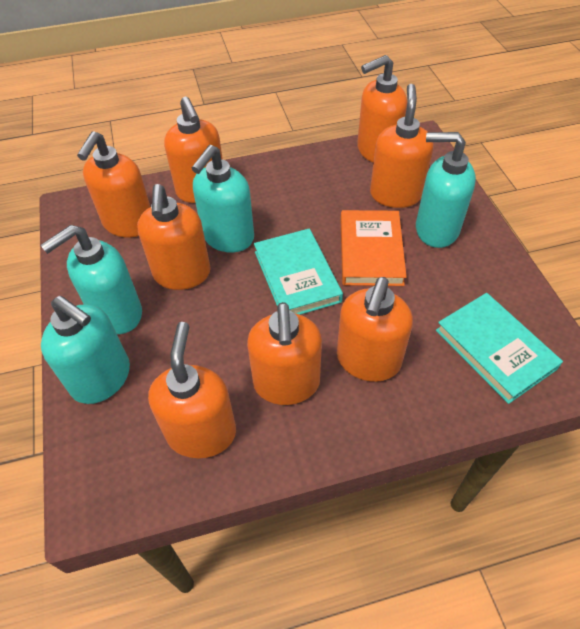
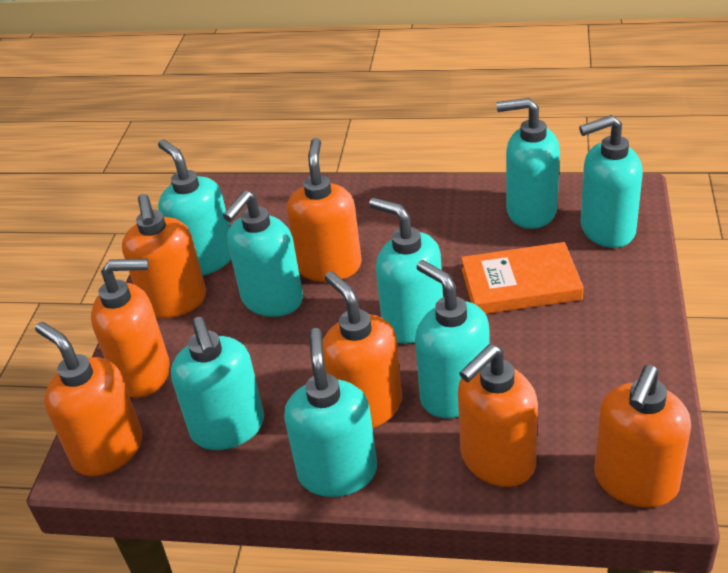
orange soap dispenser: [77,131,150,237] [137,184,211,290] [148,322,236,458] [164,97,223,203] [247,302,322,405] [337,277,413,382] [357,55,407,162] [370,84,433,208] = 8 -> [35,322,142,476] [91,259,170,398] [122,194,206,318] [287,138,362,282] [322,271,402,428] [458,344,538,487] [594,365,691,508] = 7
turquoise book: [254,229,343,315] [436,293,563,404] = 2 -> none = 0
turquoise soap dispenser: [40,225,142,334] [41,296,130,404] [192,145,254,252] [416,132,476,248] = 4 -> [158,139,231,276] [171,317,264,450] [223,190,303,317] [284,328,377,497] [369,198,443,344] [415,260,490,418] [496,98,560,229] [579,115,643,248] = 8

